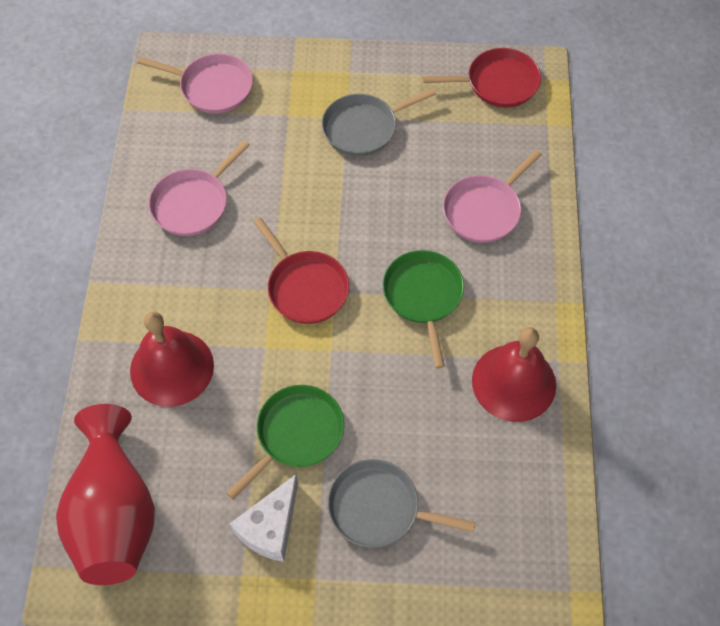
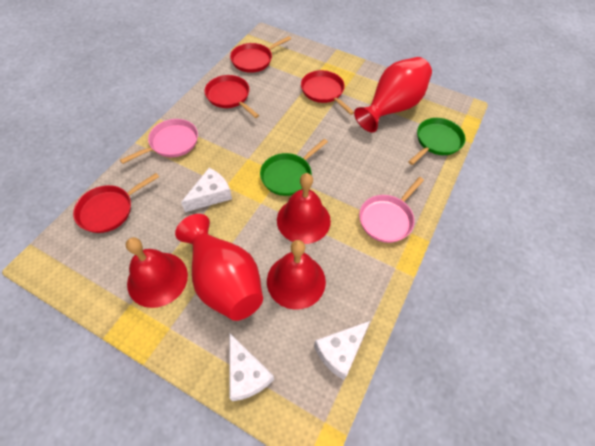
grey pan: [322,88,436,156] [327,459,476,548] = 2 -> none = 0
pink pan: [137,54,253,114] [149,140,250,236] [443,150,542,243] = 3 -> [120,119,198,164] [359,177,424,243] = 2
red bell: [130,311,214,407] [472,327,556,422] = 2 -> [126,237,188,308] [267,240,326,310] [277,173,331,244] = 3
red pan: [254,218,349,324] [423,48,541,107] = 2 -> [73,173,159,233] [204,75,259,118] [230,36,291,73] [301,70,354,115] = 4
red vase: [56,404,155,585] = 1 -> [175,214,263,321] [354,57,432,133] = 2
white cheese: [230,474,298,562] = 1 -> [181,168,232,212] [229,334,274,401] [314,321,370,380] = 3

